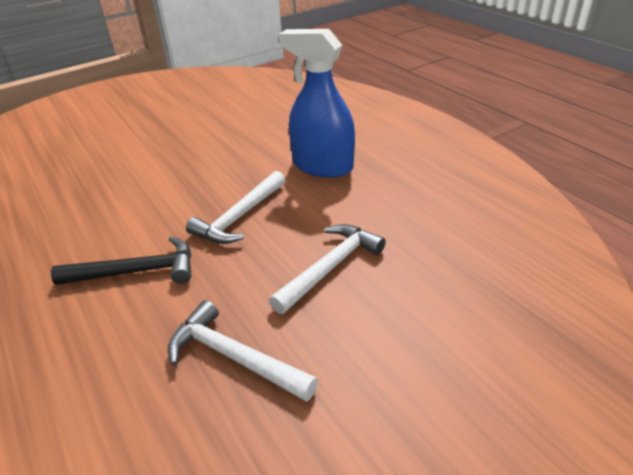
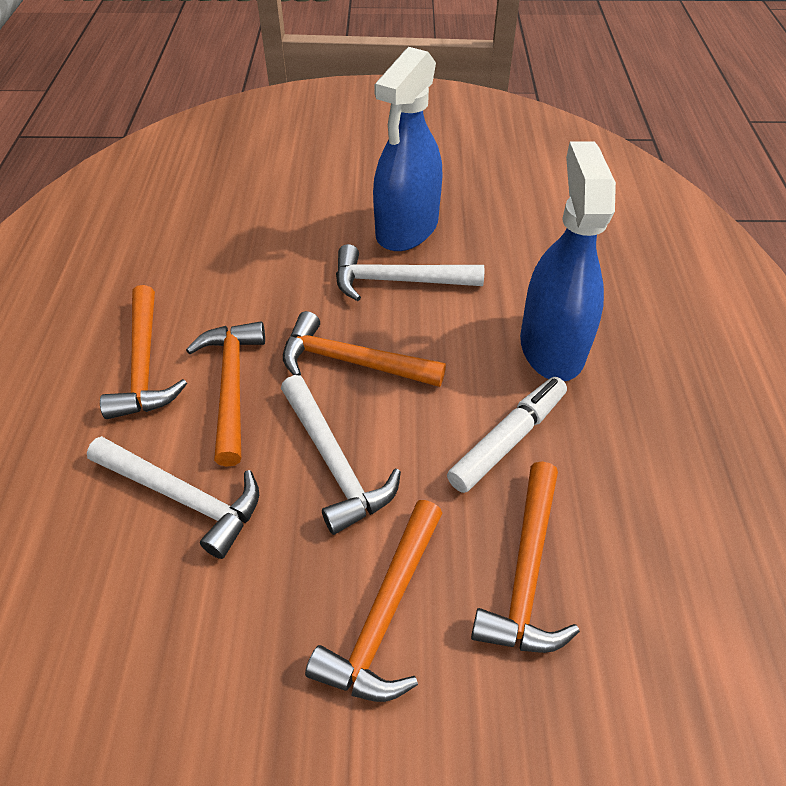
black hammer: [51,237,191,285] = 1 -> none = 0
blue spray bottle: [279,29,355,178] = 1 -> [373,47,443,251] [520,141,616,381] = 2
orange hammer: none = 0 -> [100,285,187,419] [186,321,265,467] [283,311,446,387] [305,500,442,702] [471,461,580,653] = 5
white marker: none = 0 -> [447,377,567,493] = 1

